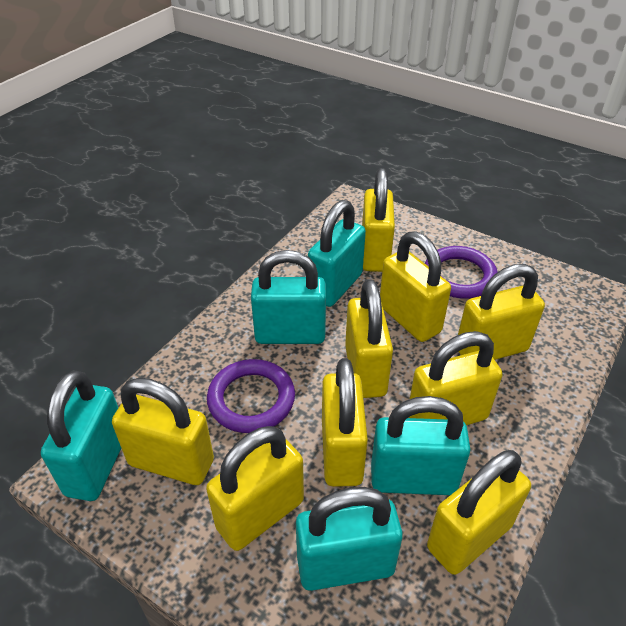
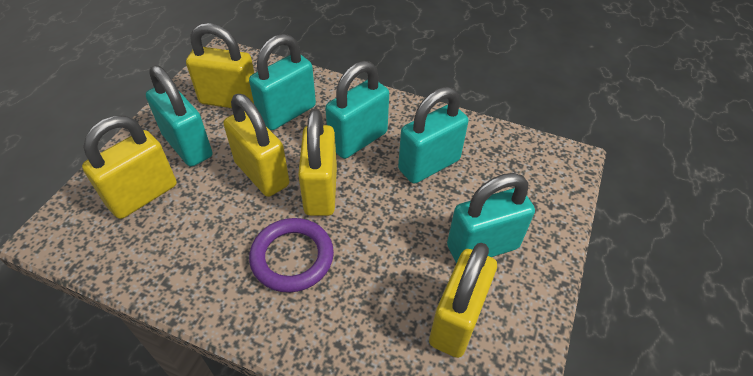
purple ring: [207,359,295,433] [425,246,498,299] = 2 -> [249,218,334,293] = 1
yellow padlock: [112,378,214,485] [206,426,304,551] [322,358,368,487] [345,279,393,398] [362,168,395,272] [380,231,451,342] [409,331,503,425] [427,450,531,575] [458,264,545,360] = 9 -> [82,116,177,219] [186,23,254,108] [223,94,289,197] [298,109,337,216] [429,243,497,358] = 5

